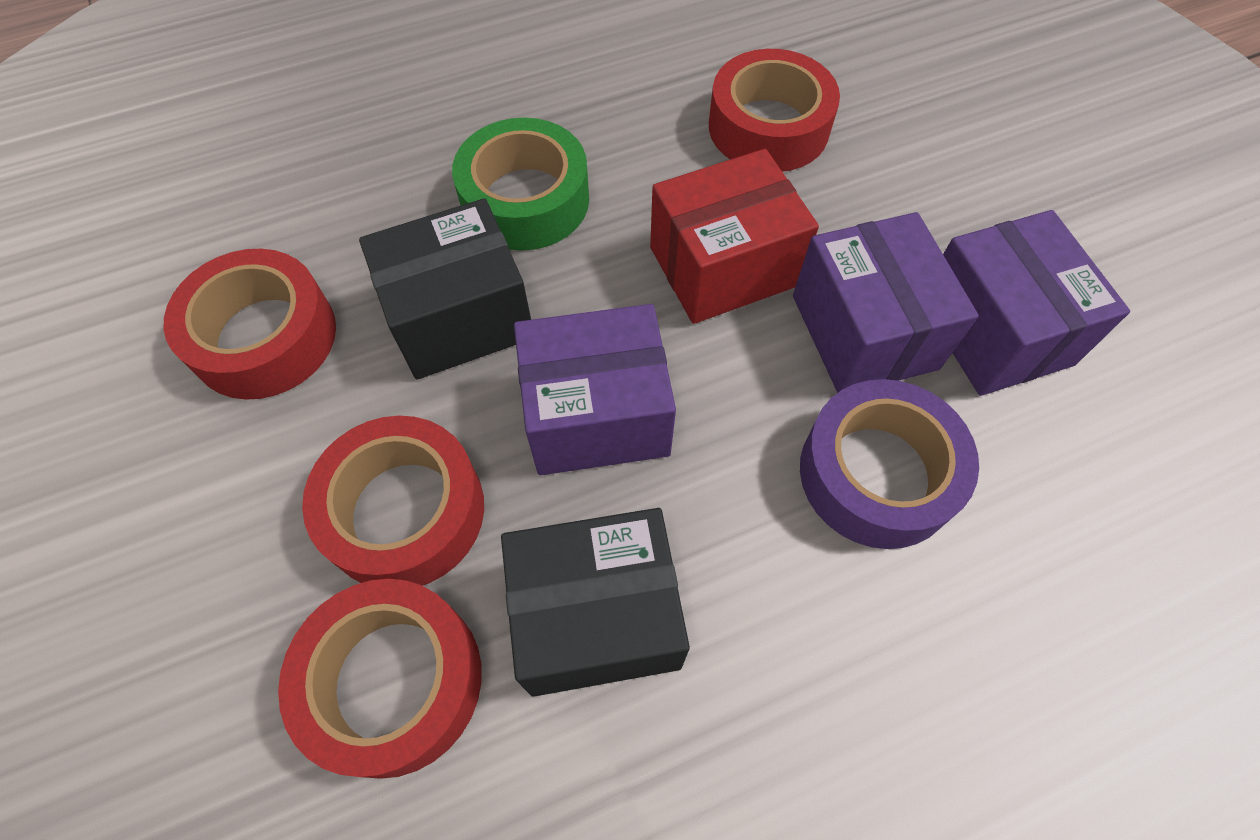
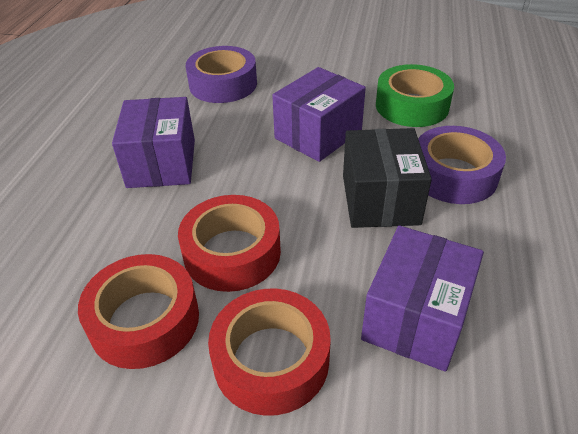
black box: [359,198,531,380] [501,508,690,697] = 2 -> [343,128,432,228] = 1
purple tape: [800,379,979,549] = 1 -> [186,46,257,103] [418,126,506,204] = 2
red box: [650,149,819,324] = 1 -> none = 0
red tape: [163,249,336,400] [278,579,482,779] [302,416,484,586] [709,49,840,172] = 4 -> [78,254,199,369] [178,195,281,292] [208,288,331,416] = 3

